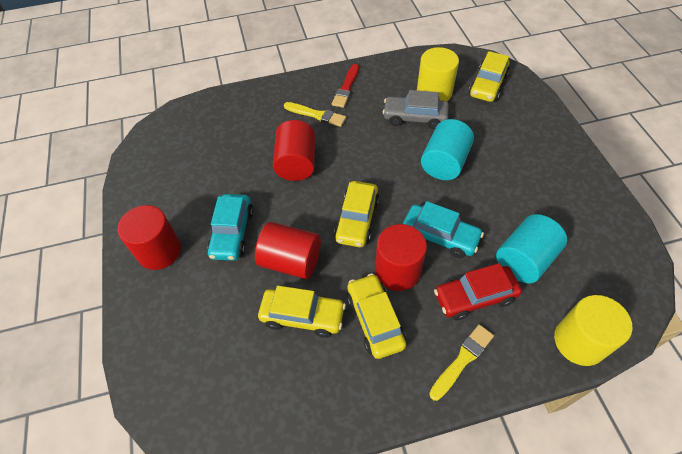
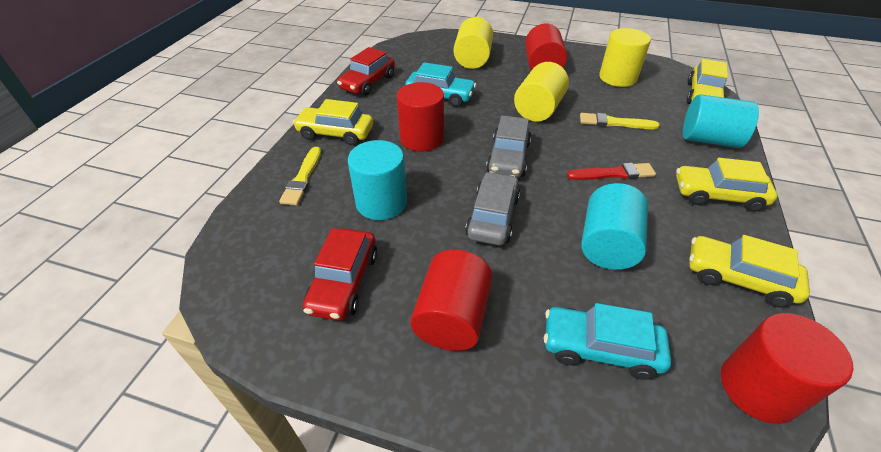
grey car: [383,90,449,129] = 1 -> [465,172,520,245] [486,115,531,178] = 2
red car: [434,263,522,320] = 1 -> [303,228,377,321] [337,47,395,96] = 2
turquoise cylinder: [421,119,474,180] [496,214,567,283] = 2 -> [348,140,407,220] [581,183,648,270] [683,94,759,148] = 3
yellow cylinder: [417,47,459,101] [554,295,632,366] = 2 -> [454,17,493,69] [514,62,569,122] [599,28,651,87] = 3

